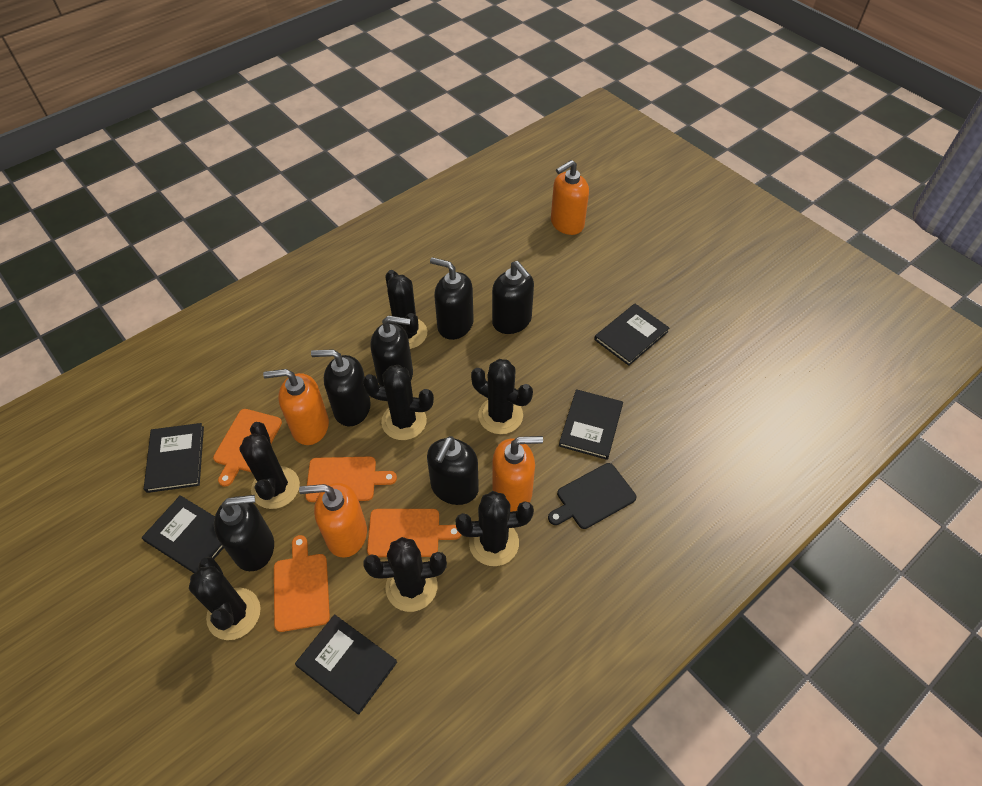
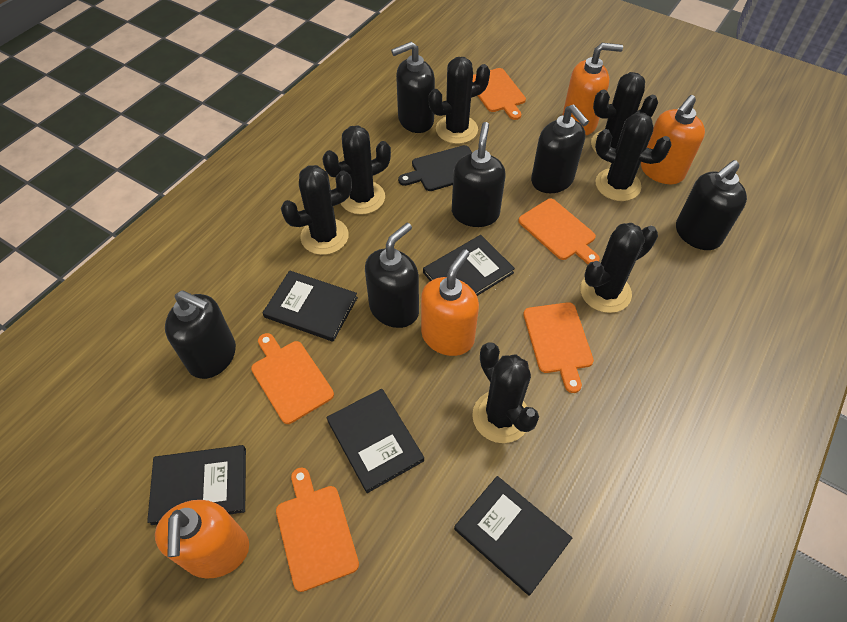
orange cutting board: [213,409,282,487] [274,535,330,632] [305,457,397,502] [367,509,461,557] = 4 -> [251,333,334,424] [276,468,359,592] [472,68,526,120] [518,199,600,264] [523,302,594,393] = 5

